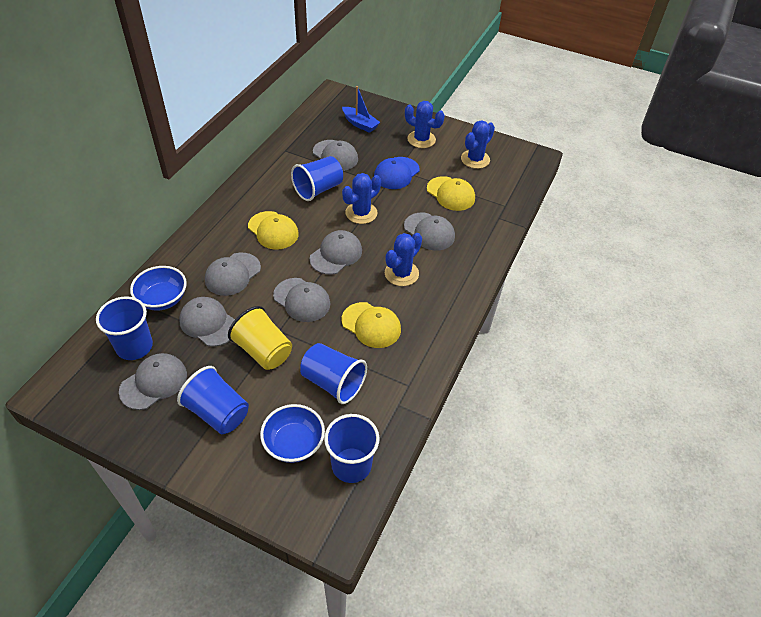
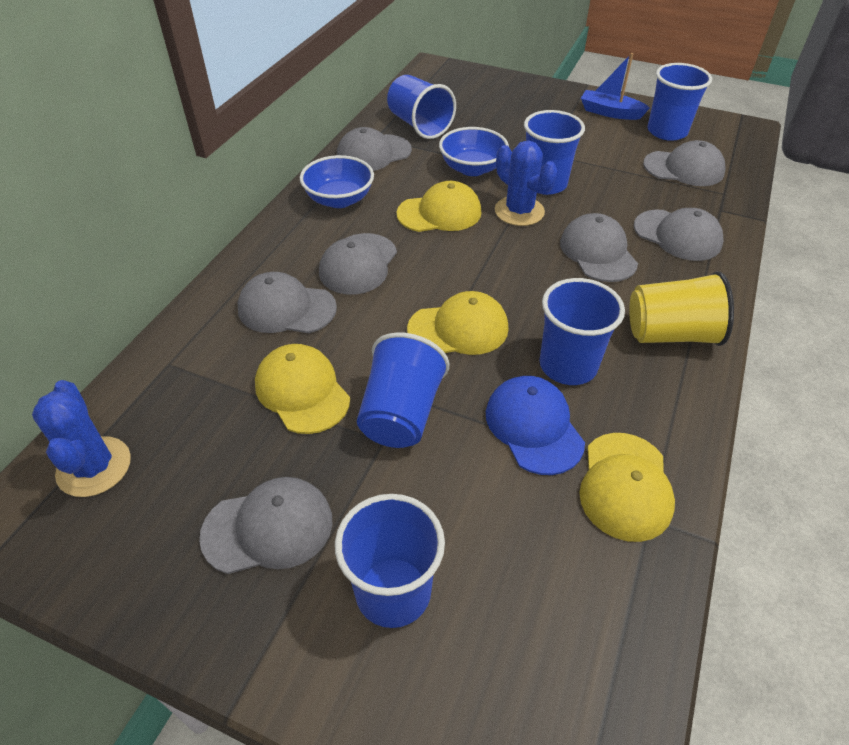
blue cactus: [342,173,381,224] [385,233,422,286] [405,101,445,148] [461,121,495,169] = 4 -> [32,380,131,497] [495,140,558,226] = 2
blue cup: [96,296,153,360] [177,366,249,434] [291,156,343,201] [300,343,367,404] [324,414,380,483] = 5 -> [335,494,445,628] [357,332,449,448] [387,75,456,139] [524,110,585,195] [540,278,625,385] [647,63,712,141] = 6
yellow cap: [248,211,299,250] [342,302,401,348] [427,176,475,211] = 3 -> [255,344,350,434] [397,181,481,232] [407,291,509,355] [579,433,675,542] = 4

